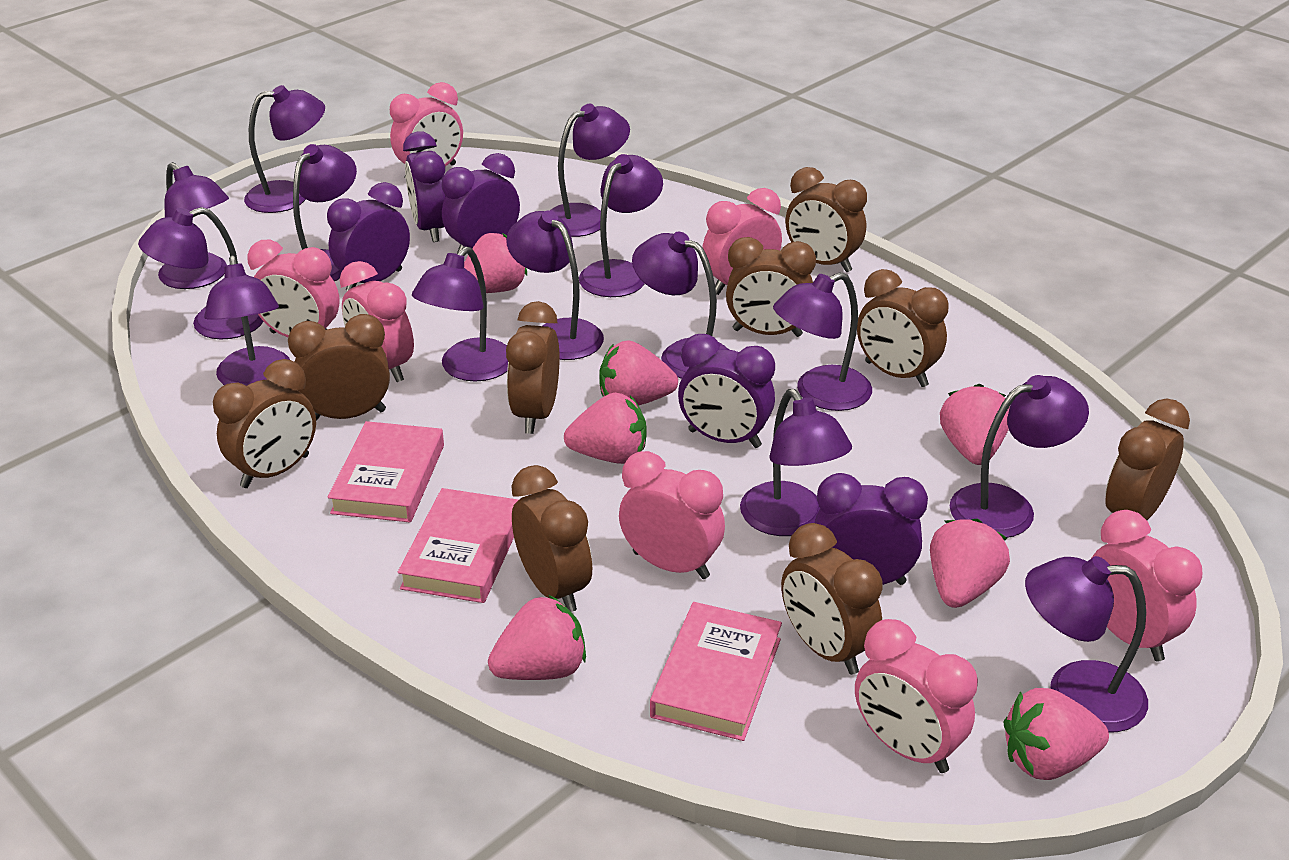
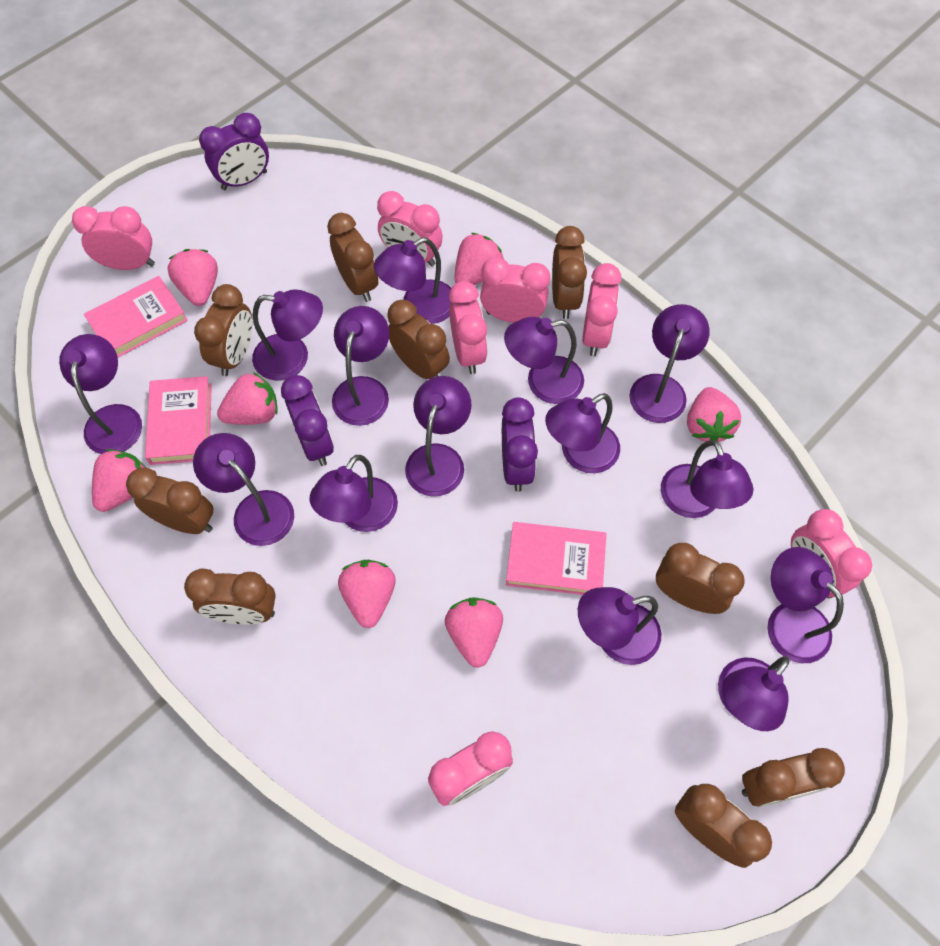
purple clock: [327,182,410,291] [403,131,446,242] [442,153,520,254] [678,334,775,448] [815,473,928,585] = 5 -> [199,113,269,190] [281,375,334,466] [502,397,538,492] = 3

